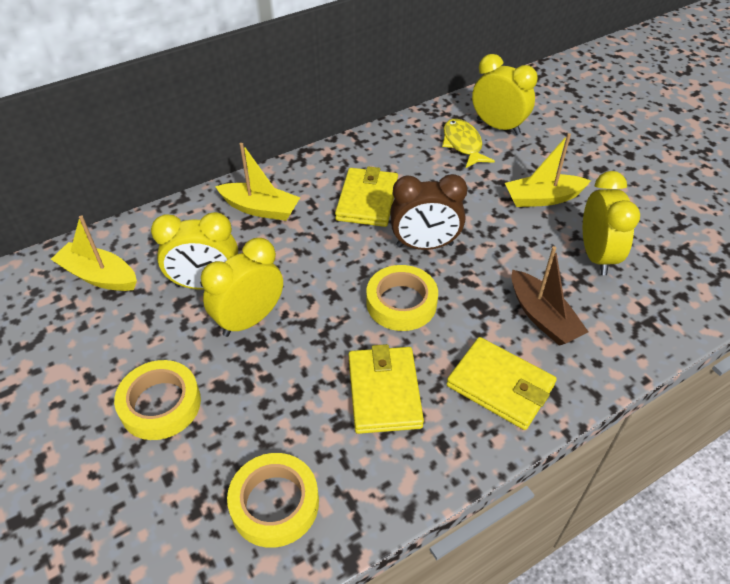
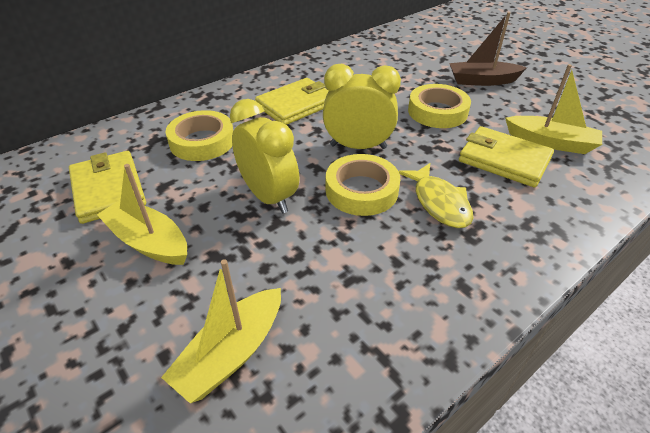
brown clock: [390,174,467,250] = 1 -> none = 0
yellow clock: [151,212,238,290] [201,238,283,337] [472,54,538,135] [583,171,640,275] = 4 -> [230,99,299,213] [323,64,401,149] = 2

